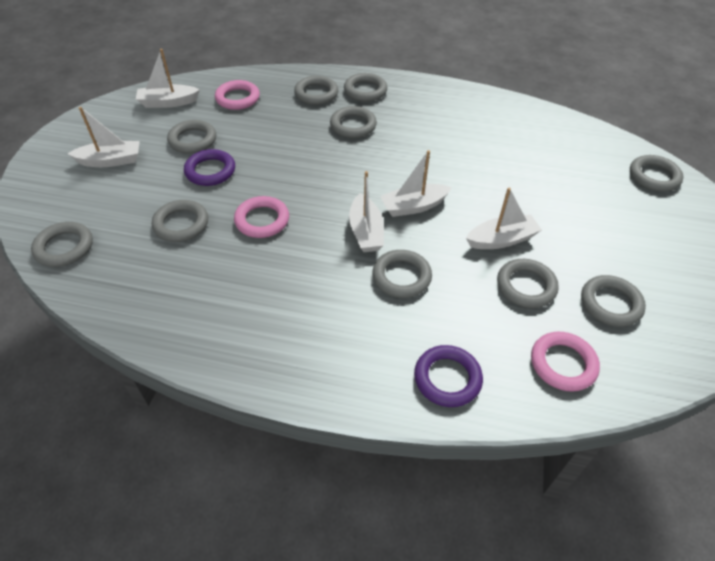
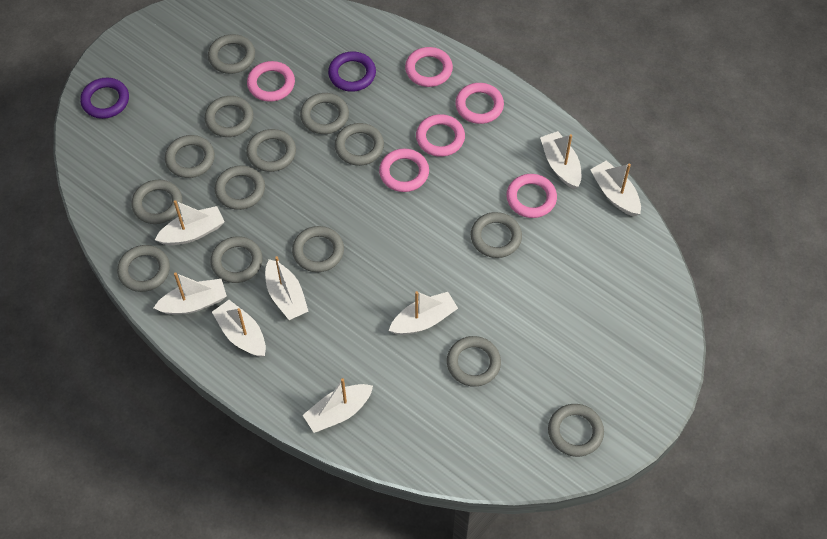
grey ring: [31,222,93,267] [152,200,208,242] [167,120,216,153] [294,76,338,105] [330,106,377,138] [344,73,387,102] [372,250,432,298] [497,259,559,308] [581,275,646,327] [630,155,683,192] = 10 -> [117,245,170,292] [132,180,182,224] [165,135,215,178] [205,96,253,137] [208,34,255,74] [210,236,263,283] [215,165,265,210] [246,129,296,172] [292,226,344,272] [300,93,349,134] [335,123,384,166] [447,336,501,387] [471,212,522,258] [548,404,604,457] = 14
pink ring: [215,80,260,110] [234,196,289,238] [531,332,600,392] = 3 -> [247,61,295,102] [379,148,429,192] [405,47,453,87] [416,114,465,157] [455,83,504,124] [506,174,557,218] = 6
white boat: [67,107,140,167] [136,49,200,108] [349,171,384,252] [380,150,452,217] [466,188,542,249] = 5 -> [154,273,227,315] [155,200,224,245] [212,300,266,357] [265,256,309,320] [303,378,373,433] [389,291,458,335] [540,131,581,189] [590,161,641,216] = 8

